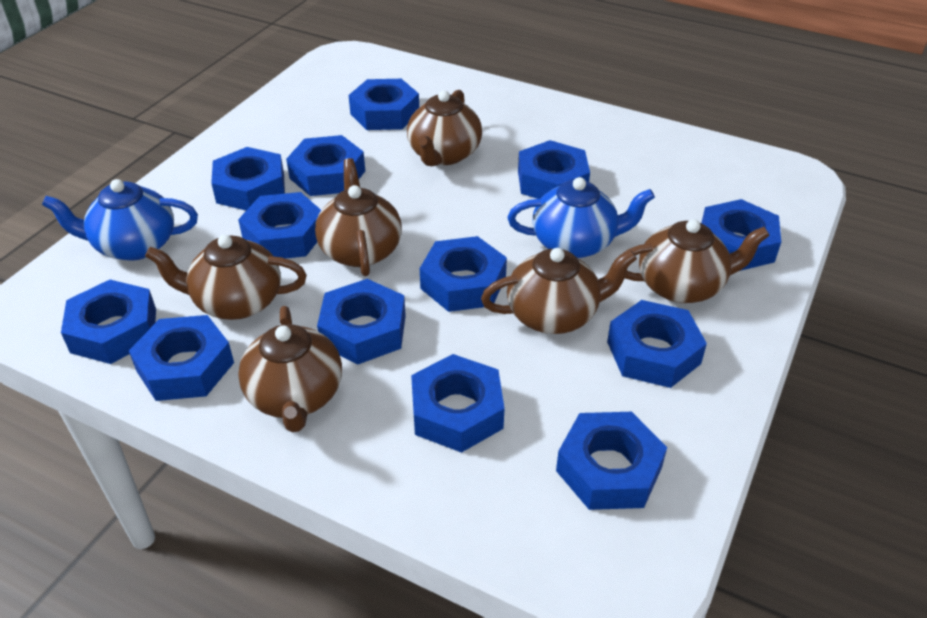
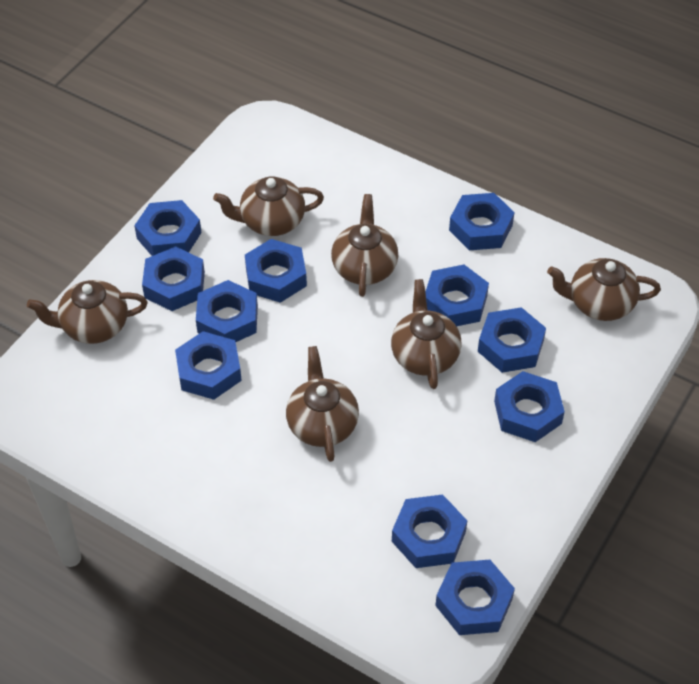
blue nut: [61,280,156,364] [129,315,234,401] [211,147,285,210] [238,192,321,259] [286,135,365,196] [317,279,406,365] [348,79,419,130] [411,354,505,453] [420,236,507,312] [518,140,590,199] [556,412,667,510] [607,300,707,388] [701,199,781,271] = 13 -> [134,200,202,256] [142,246,205,311] [175,331,242,400] [196,280,258,342] [245,239,307,303] [392,494,467,568] [426,265,489,326] [435,560,515,635] [449,193,515,250] [478,307,546,373] [494,371,565,442] = 11
blue teapot: [42,179,198,261] [508,177,655,258] = 2 -> none = 0

